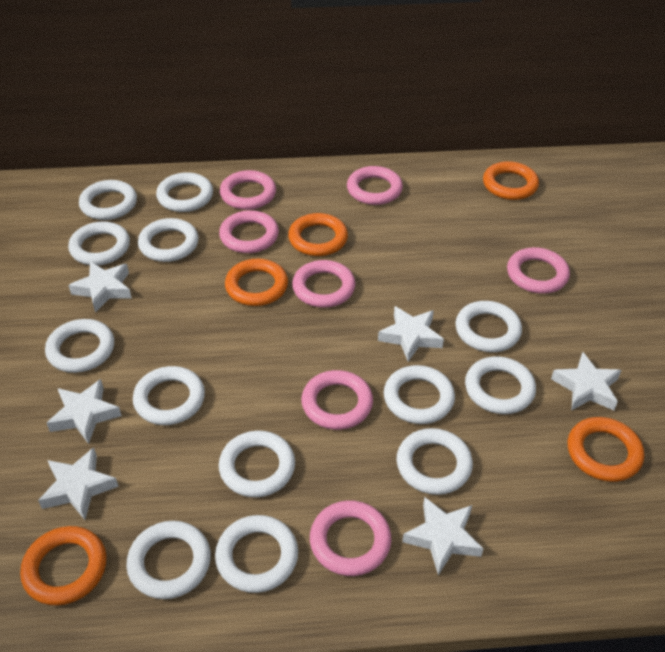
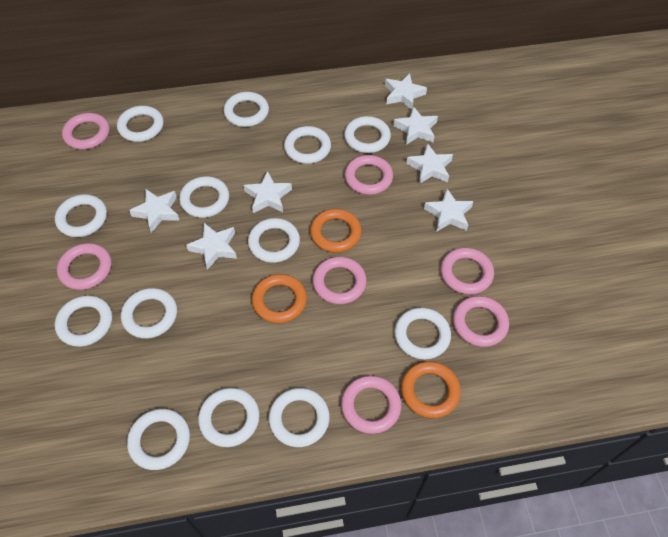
orange ring: [20,526,106,605] [225,259,288,306] [288,213,348,256] [483,161,539,200] [568,417,644,482] = 5 -> [252,274,307,323] [310,209,361,253] [401,361,461,418] = 3
white star: [38,447,119,520] [47,379,122,444] [68,262,132,312] [378,306,444,362] [402,497,484,575] [551,352,621,411] = 6 -> [129,189,180,233] [186,223,237,270] [243,171,292,213] [385,73,427,110] [393,106,438,145] [406,143,453,184] [424,189,474,232] = 7

